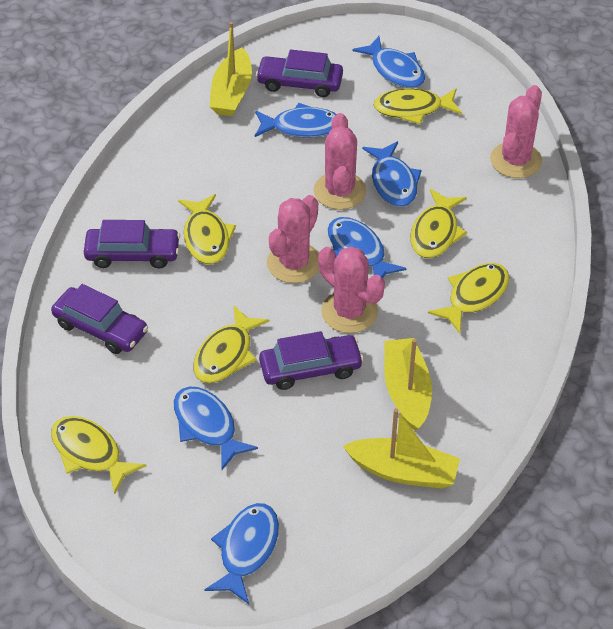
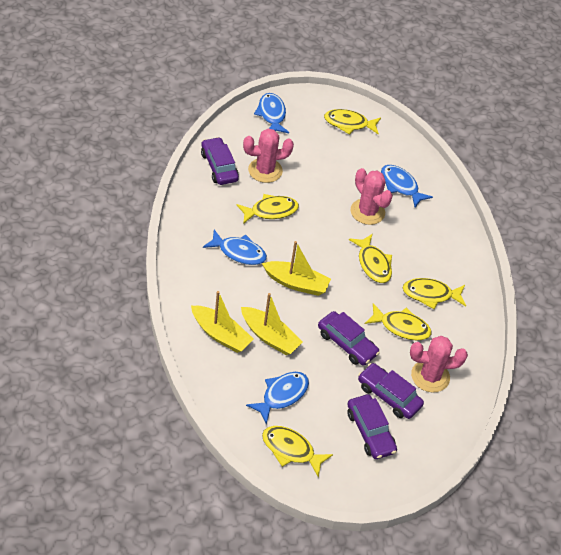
blue fish: [174,387,258,470] [204,503,279,604] [255,103,336,138] [328,217,406,278] [352,36,425,88] [362,141,422,207] = 6 -> [203,230,267,265] [246,372,309,425] [254,93,289,133] [381,165,433,208] = 4
pink cactus: [267,195,319,283] [313,113,366,210] [318,246,385,333] [490,85,542,178] = 4 -> [243,128,294,183] [351,168,393,225] [410,336,468,393] = 3

